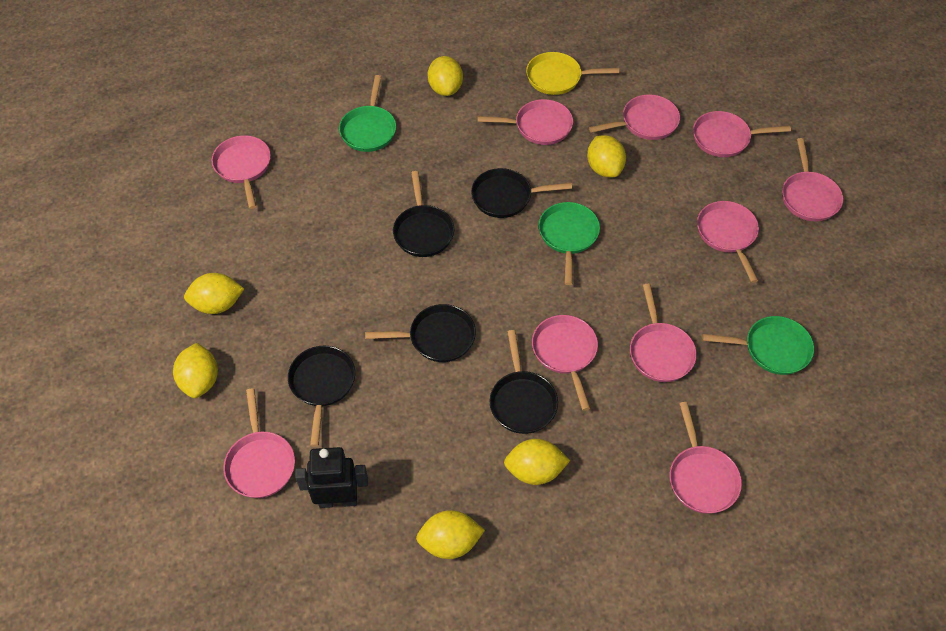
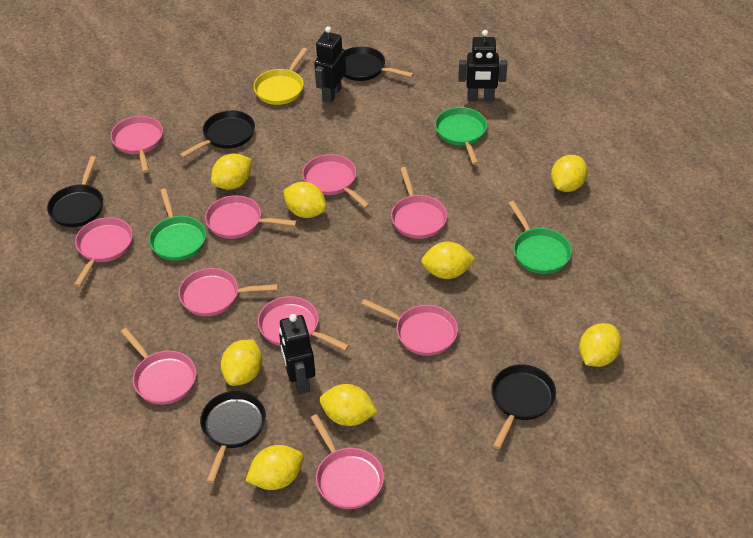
black robot: [295,447,368,508] = 1 -> [279,314,315,394] [314,26,346,103] [458,30,507,101] = 3
yellow lemon: [173,343,218,398] [184,273,244,314] [416,510,485,559] [428,56,463,96] [504,439,570,485] [587,135,626,177] = 6 -> [211,153,252,190] [221,339,262,386] [246,445,304,490] [283,182,327,218] [320,384,377,426] [421,242,475,279] [551,155,588,192] [579,323,622,367] = 8

